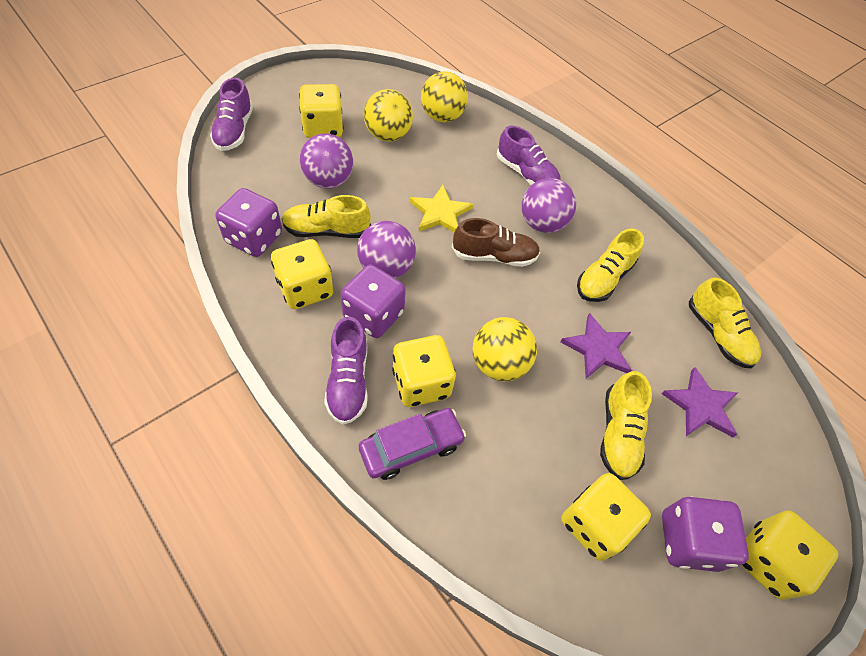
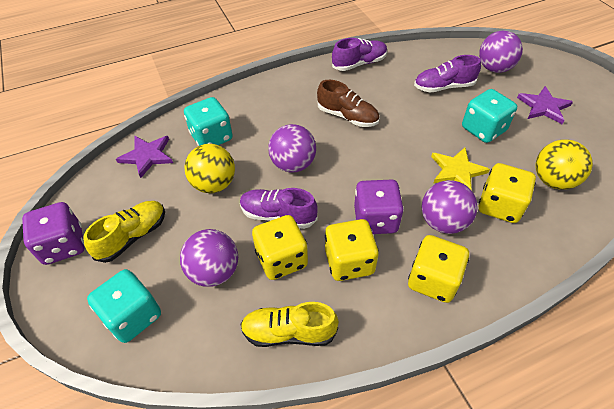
purple ball: [300,133,353,188] [357,221,416,278] [522,178,576,233] = 3 -> [180,229,238,287] [268,124,316,172] [422,180,478,234] [479,31,523,73] = 4
purple car: [359,408,466,480] = 1 -> none = 0
purple dice: [215,188,282,257] [341,264,406,338] [662,497,749,572] = 3 -> [22,202,85,265] [354,180,404,234] = 2
turquoise dice: none = 0 -> [87,269,161,343] [184,97,233,146] [462,89,517,143] = 3
yellow ball: [364,89,413,142] [421,71,468,122] [473,317,537,381] = 3 -> [184,144,235,193] [536,139,593,190] = 2
yellow dice: [271,239,333,309] [299,84,344,138] [392,335,456,407] [561,473,651,561] [741,511,838,600] = 5 -> [252,215,308,280] [325,219,379,281] [408,235,469,303] [479,163,536,223] = 4
yellow shoe: [282,195,371,238] [577,229,644,302] [600,371,652,480] [689,277,761,368] = 4 -> [83,201,165,263] [241,302,339,347] = 2

